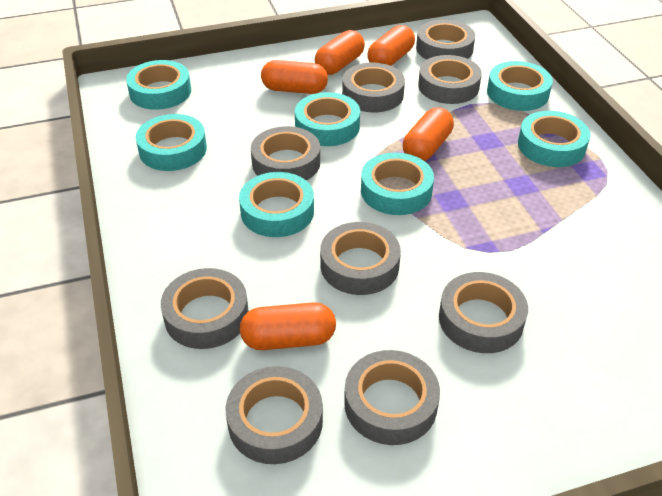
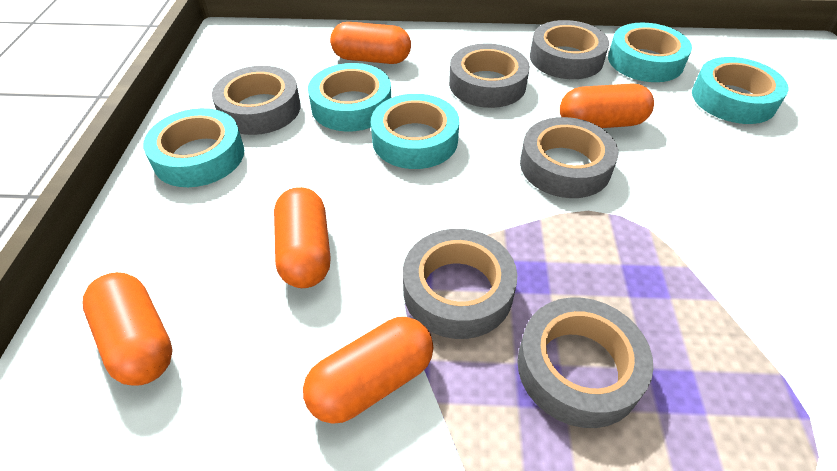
grey tape: [161,268,249,349] [225,366,323,464] [251,126,320,180] [320,222,401,295] [342,63,405,112] [344,350,440,445] [416,20,475,60] [418,55,482,104] [439,272,528,353] = 9 -> [212,66,301,135] [403,229,517,339] [449,43,530,108] [517,297,653,428] [520,117,619,198] [530,20,609,79] = 6
turquoise tape: [126,60,191,110] [136,114,207,171] [239,172,314,237] [295,92,360,146] [361,153,434,215] [487,61,553,111] [518,111,591,167] = 7 -> [143,108,244,187] [308,63,391,132] [371,94,459,169] [608,23,692,82] [692,57,788,124] = 5

